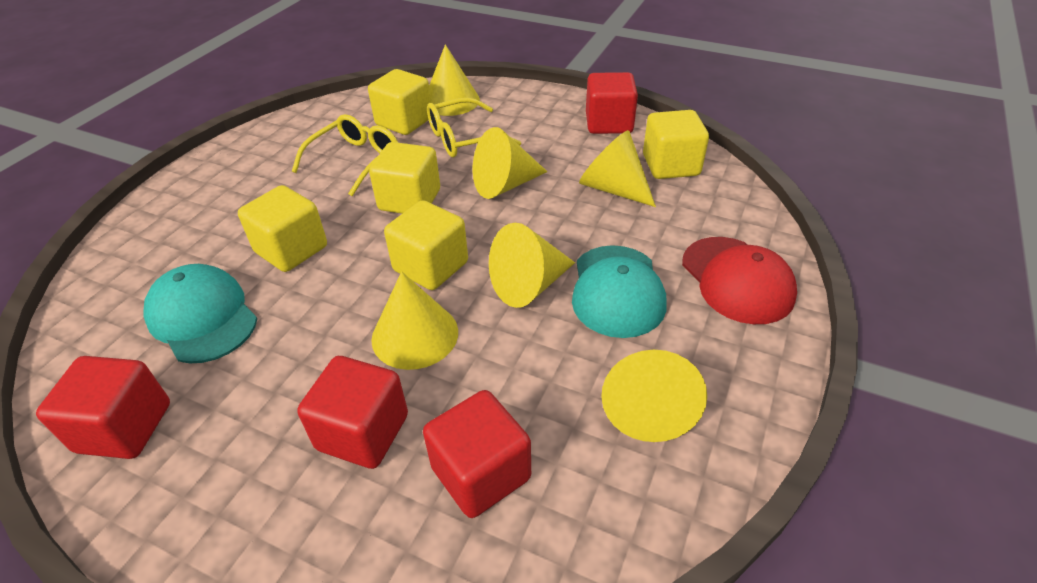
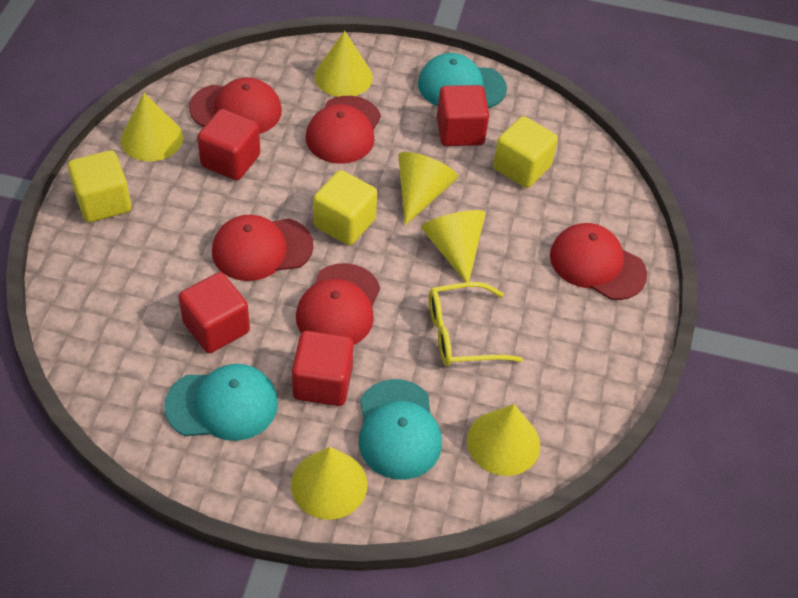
red cap: [682,237,797,324] = 1 -> [189,77,282,134] [212,215,313,281] [296,263,380,345] [306,96,381,164] [550,223,647,300] = 5
turquoise cap: [143,264,257,363] [572,245,666,338] = 2 -> [164,364,278,441] [359,379,442,480] [418,53,507,108] = 3
yellow cube: [238,185,327,272] [368,69,431,135] [369,142,440,214] [384,200,468,290] [643,110,709,179] = 5 -> [68,150,131,222] [313,170,377,245] [493,116,558,188] = 3
yellow glasses: [292,114,398,197] [427,98,521,157] = 2 -> [429,282,523,366] = 1

